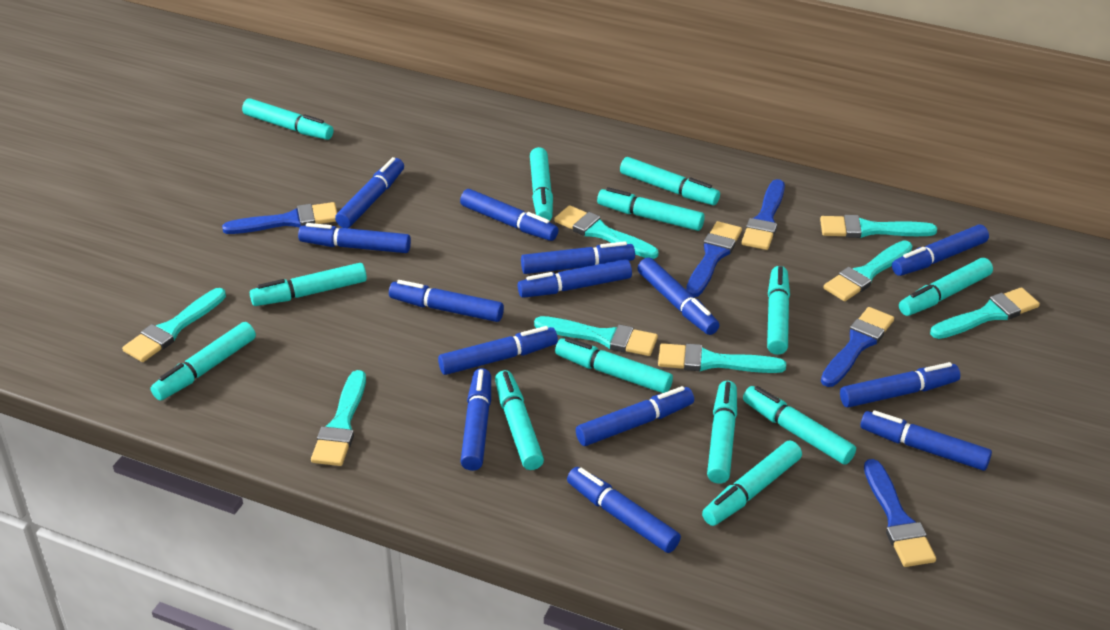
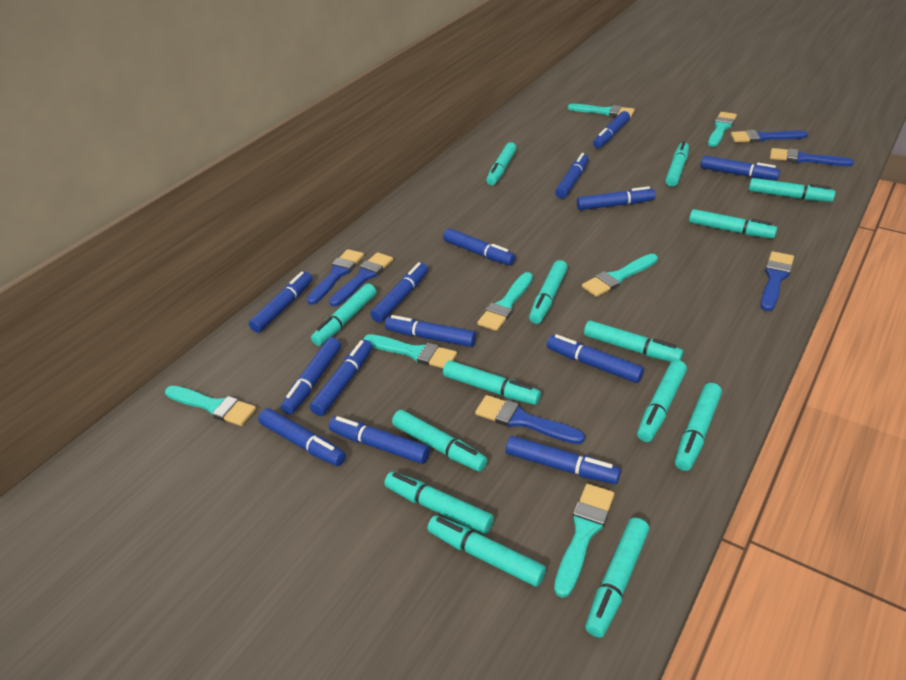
blue brush: [222,202,337,234] [686,221,742,297] [741,179,785,250] [821,307,894,387] [864,459,936,567] = 5 -> [307,249,364,305] [329,252,393,307] [475,395,585,444] [731,130,808,142] [760,251,794,311] [770,148,854,166] = 6
turquoise brush: [122,288,226,362] [311,370,366,466] [534,316,658,356] [554,205,659,259] [658,343,786,373] [820,215,937,238] [823,240,912,301] [930,287,1040,339] = 8 -> [165,386,256,426] [364,334,457,368] [477,272,533,331] [554,484,614,598] [568,104,635,118] [582,254,658,297] [708,112,737,147] = 7
turquoise marker: [150,322,256,401] [242,98,334,140] [250,263,367,306] [495,370,544,470] [530,147,553,221] [555,337,673,393] [597,187,705,231] [620,157,720,205] [702,441,802,526] [707,381,737,483] [743,386,856,465] [767,266,790,355] [899,258,993,316] = 13 -> [311,283,376,346] [384,472,494,534] [392,410,487,472] [428,515,546,587] [443,360,541,405] [486,142,517,185] [529,260,568,324] [584,320,683,362] [585,518,649,638] [637,360,687,442] [665,141,689,187] [675,383,722,471] [689,209,777,238] [749,178,836,202] = 14

